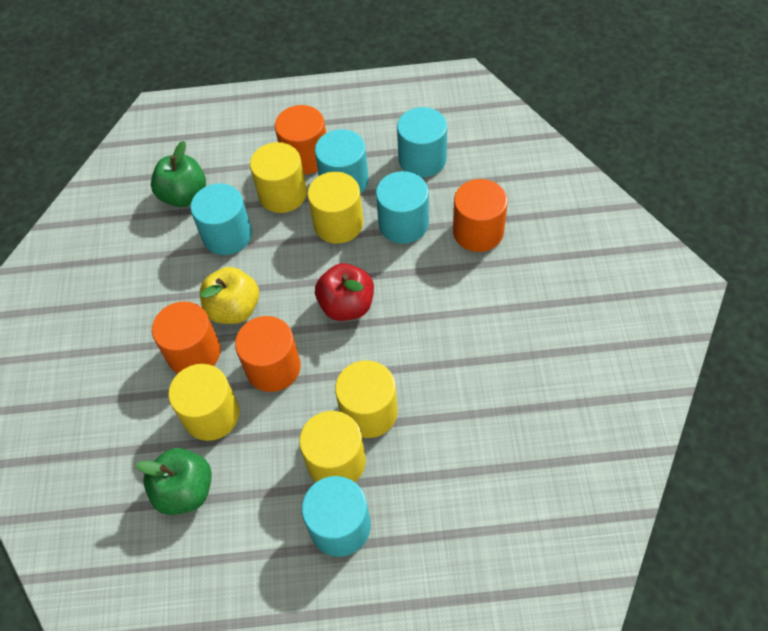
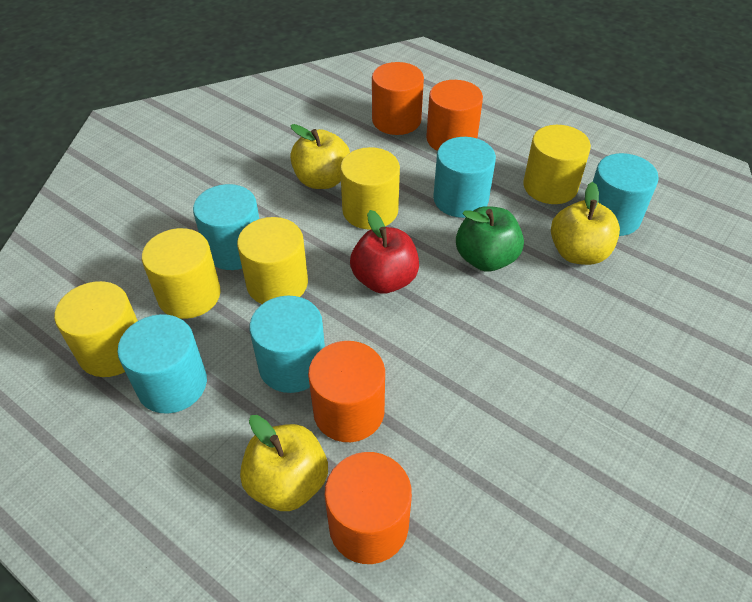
green apple: [136,448,212,515] [151,141,206,207] = 2 -> [456,206,524,272] = 1
yellow apple: [200,267,259,324] = 1 -> [240,415,328,511] [290,124,350,189] [551,182,620,265] = 3

